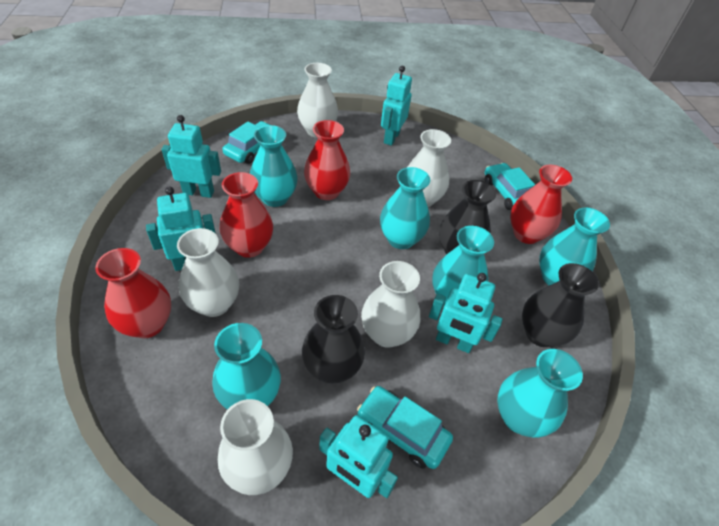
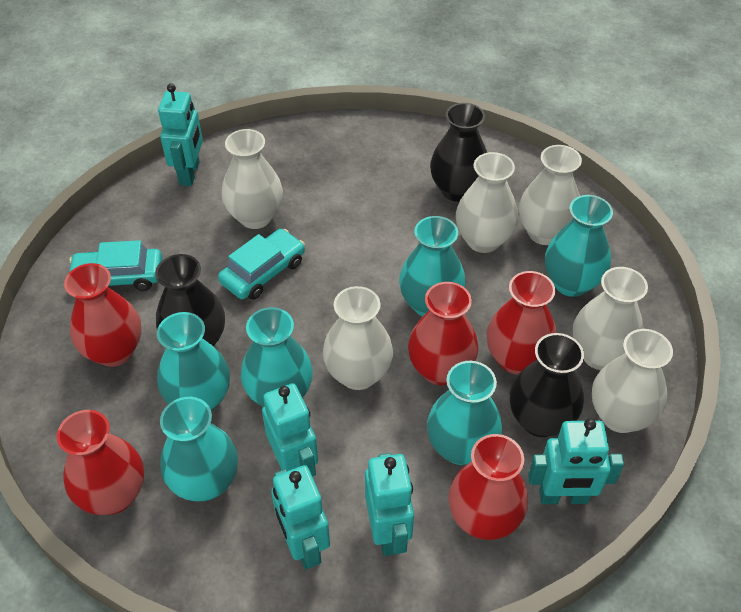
red vase: [95,248,171,338] [220,172,273,258] [304,120,351,200] [510,164,572,244] = 4 -> [57,410,144,515] [64,263,141,367] [408,282,478,385] [448,434,528,540] [487,271,557,375] = 5
turquoise car: [222,121,270,164] [357,386,453,469] [485,163,535,210] = 3 -> [67,240,162,291] [218,229,305,300] = 2
white vase: [177,228,239,317] [218,399,293,495] [297,63,338,138] [361,261,420,348] [408,129,451,207] = 5 -> [222,129,283,229] [323,286,393,390] [456,152,518,253] [519,145,582,245] [573,267,648,370] [592,329,673,433] = 6

